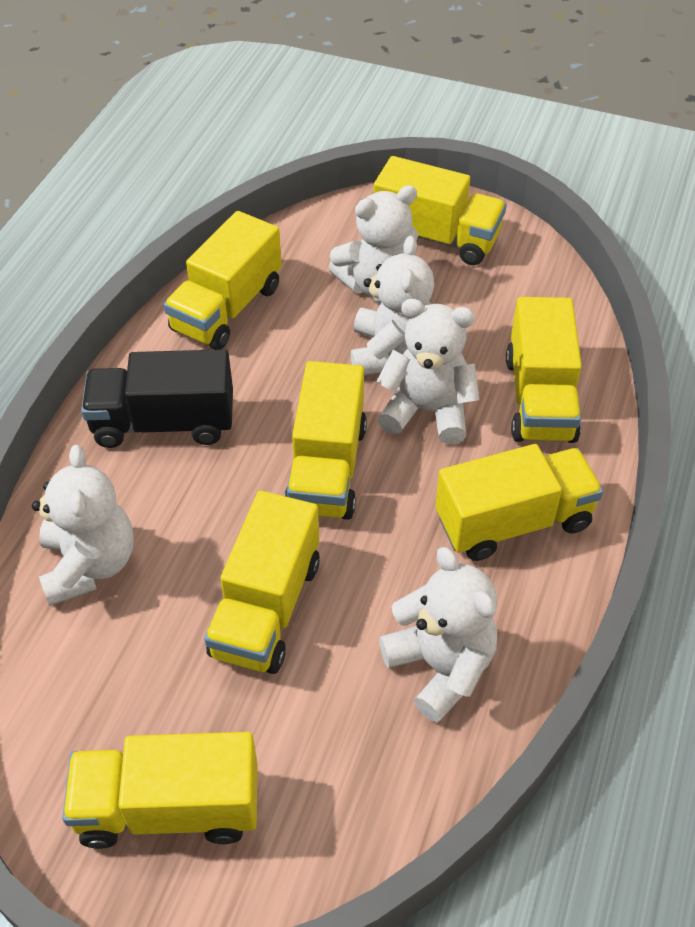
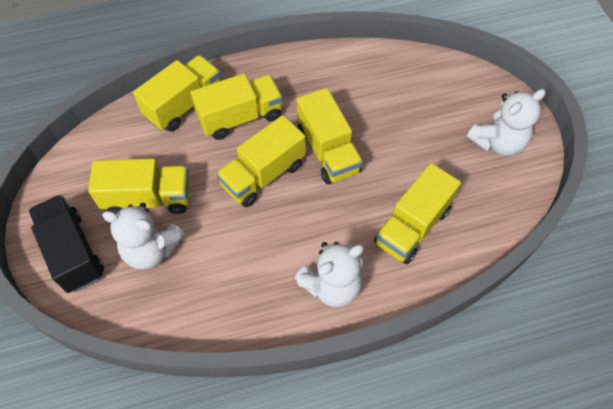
white teddy bear: [32,445,134,606] [329,185,418,297] [351,236,435,375] [376,299,479,444] [379,547,497,722] = 5 -> [102,203,185,270] [295,242,364,307] [467,89,546,156] = 3
yellow truck: [62,732,257,849] [164,211,282,350] [204,490,320,674] [284,361,367,520] [374,156,507,265] [435,444,603,561] [506,297,582,443] = 7 -> [88,158,190,214] [133,55,221,132] [191,73,283,140] [216,115,306,207] [297,88,363,184] [374,163,461,264] = 6

